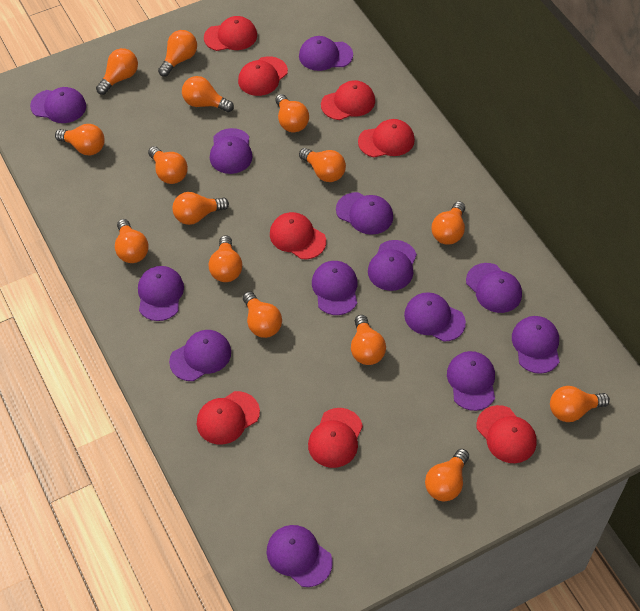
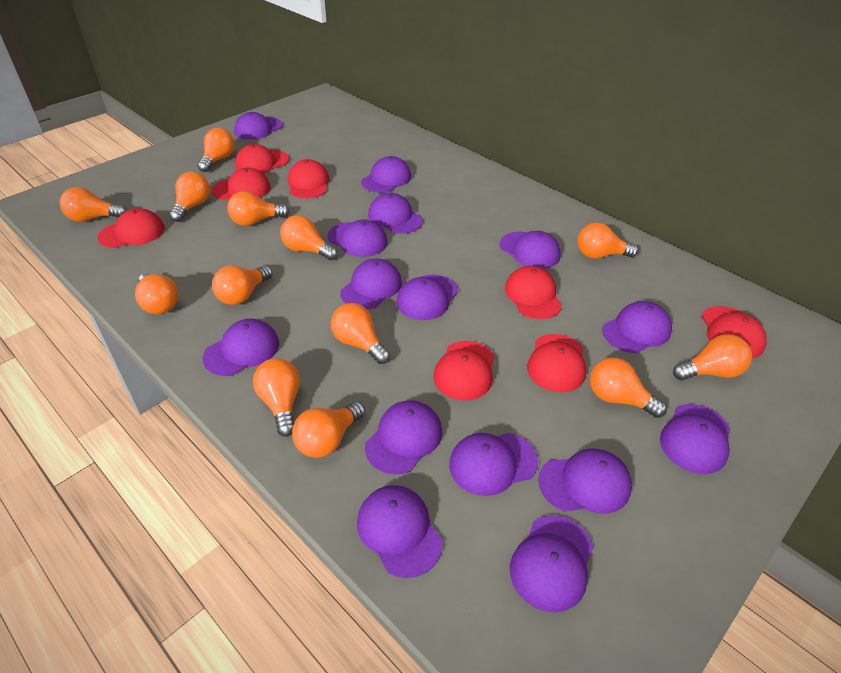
orange light bulb: [55,124,105,155] [96,48,138,95] [115,219,149,263] [148,146,188,184] [158,30,197,77] [172,192,229,225] [182,76,234,112] [209,235,242,282] [243,291,282,338] [275,94,309,132] [299,148,346,182] [351,315,386,365] [425,449,469,501] [432,201,465,245] [550,386,610,422] = 15 -> [59,187,127,222] [135,273,178,314] [169,172,210,222] [198,128,235,172] [212,265,272,305] [227,191,289,226] [253,358,300,437] [280,215,338,260] [292,402,365,458] [331,303,390,364] [577,223,639,259] [590,358,667,418] [673,334,752,380] = 13
purple cap: [30,87,86,123] [138,266,184,321] [169,330,231,381] [210,128,253,174] [266,525,333,587] [299,36,353,71] [312,261,357,315] [336,192,393,235] [368,240,417,291] [404,292,466,342] [447,351,495,411] [466,263,522,313] [512,316,559,374] = 13 -> [202,319,279,376] [234,112,283,140] [328,219,388,257] [340,259,402,309] [357,485,443,578] [361,156,411,193] [365,400,442,475] [368,193,423,234] [397,275,458,320] [449,433,538,496] [500,231,561,269] [510,515,594,612] [538,449,632,514] [602,301,672,353] [660,404,730,474] = 15

